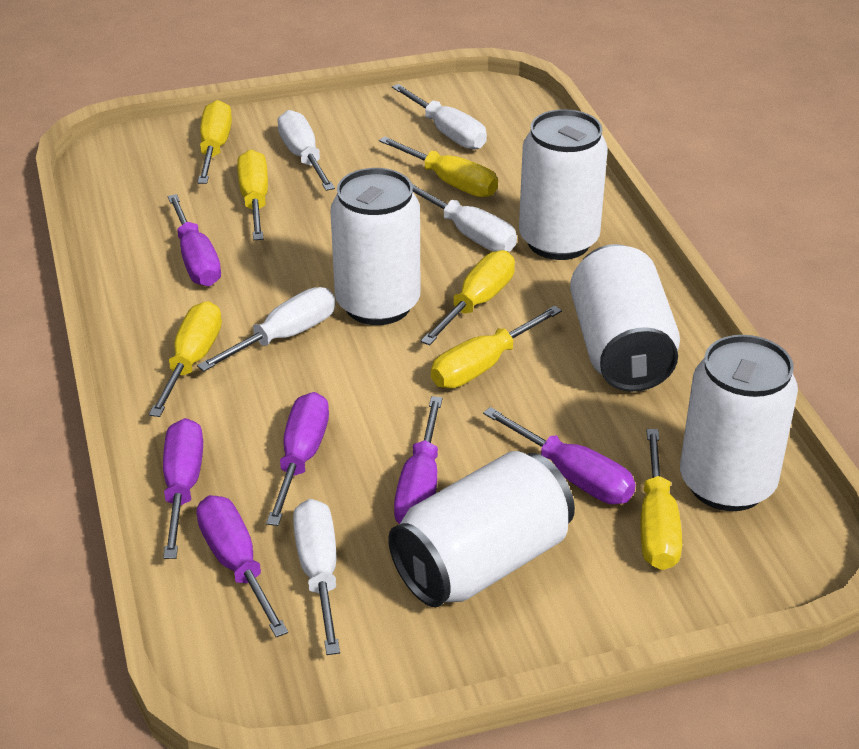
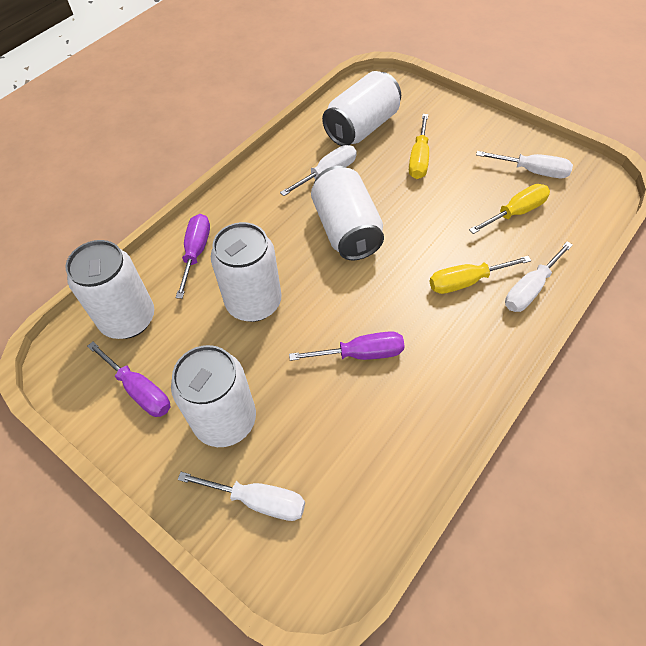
purple screwdriver: [163,418,203,559] [168,194,221,286] [196,495,288,638] [266,392,329,526] [394,396,443,524] [483,407,635,504] = 6 -> [87,342,170,417] [176,214,210,299] [289,331,405,361] = 3
white screwdriver: [197,287,335,371] [277,110,335,191] [293,499,340,655] [392,84,487,149] [412,184,517,252] = 5 -> [177,472,305,521] [280,145,357,196] [476,151,573,178] [505,242,573,312] = 4
yellow screwdriver: [149,301,222,417] [197,100,232,184] [237,149,268,240] [379,136,498,197] [421,250,515,345] [431,305,562,388] [641,429,682,570] = 7 -> [409,114,429,179] [430,256,531,294] [469,184,550,234] = 3

